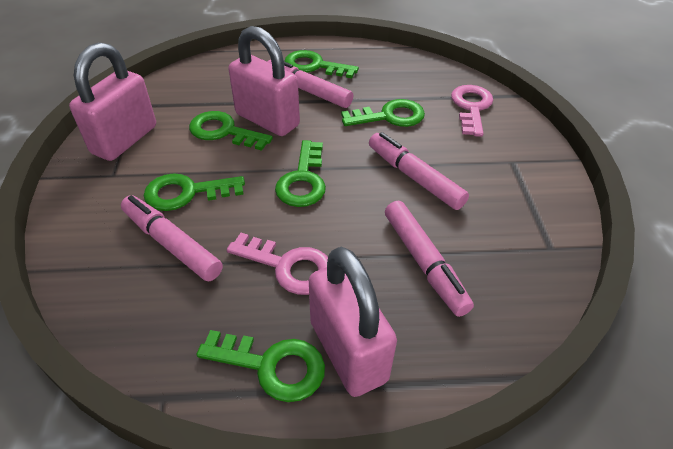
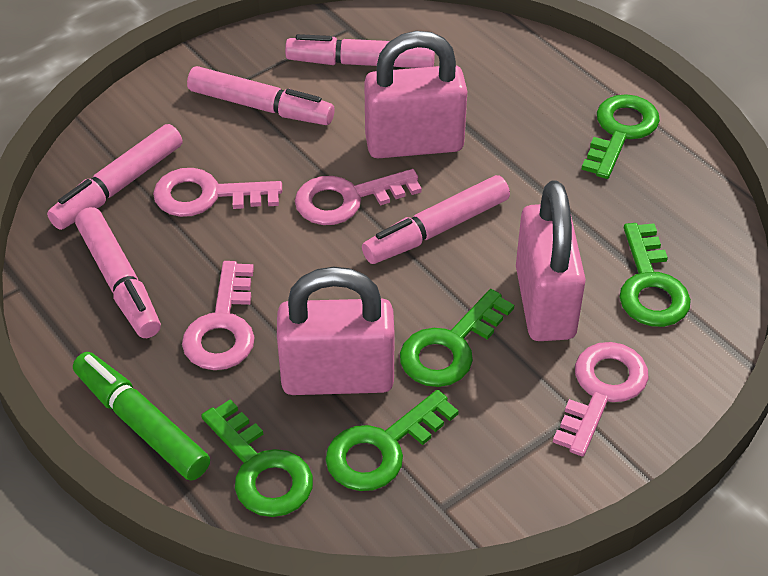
green key: [144,173,245,211] [189,111,273,151] [197,330,325,402] [275,140,326,207] [285,50,359,78] [341,99,425,127] = 6 -> [201,399,313,517] [326,390,459,491] [400,289,514,387] [581,94,660,179] [620,223,691,327] = 5
green marker: none = 0 -> [73,352,210,481] = 1
pink key: [227,233,328,295] [451,85,493,137] = 2 -> [153,168,282,217] [182,261,255,370] [295,169,422,225] [553,342,649,456] = 4
pink marker: [121,195,223,281] [267,60,353,108] [369,132,469,210] [385,201,474,317] = 4 -> [47,124,183,230] [75,207,161,338] [187,66,335,125] [285,34,435,68] [362,175,510,264] = 5

